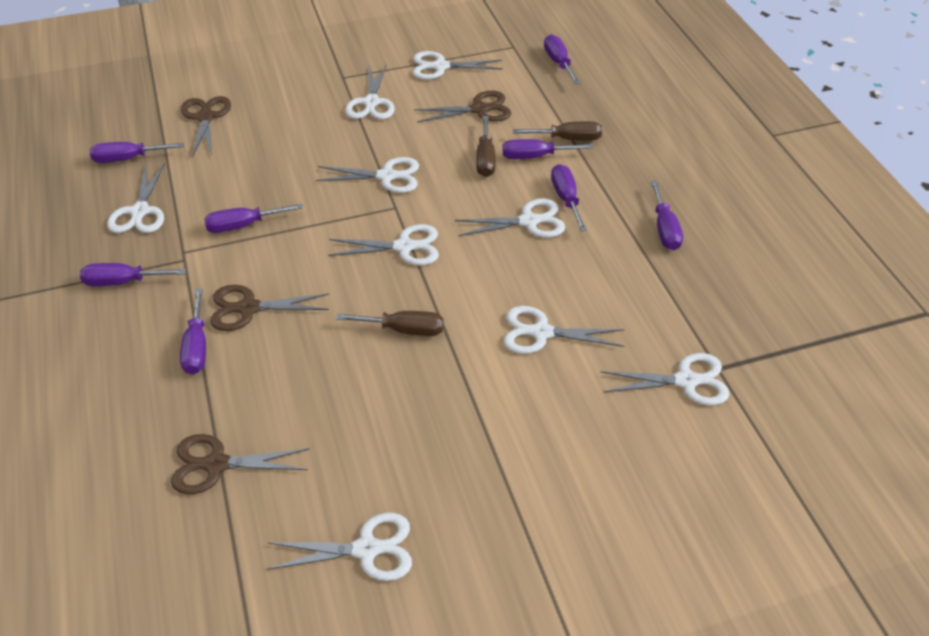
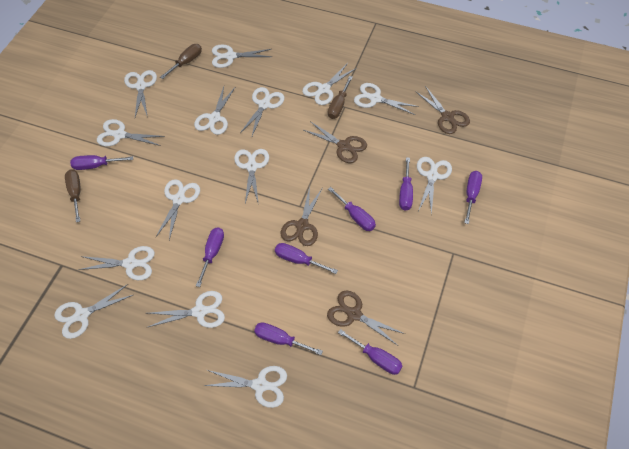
white scissors: [107,162,165,233] [267,513,412,581] [316,157,419,193] [328,224,439,266] [345,64,395,120] [413,51,503,80] [455,198,565,238] [504,306,625,354] [600,353,729,405] = 9 -> [54,284,133,339] [78,246,155,280] [97,119,165,146] [124,70,157,118] [147,291,225,328] [156,179,200,240] [194,86,235,135] [203,366,287,408] [212,44,272,68] [234,149,269,205] [240,87,284,138] [302,63,357,105] [354,83,419,115] [417,157,452,215] = 14

